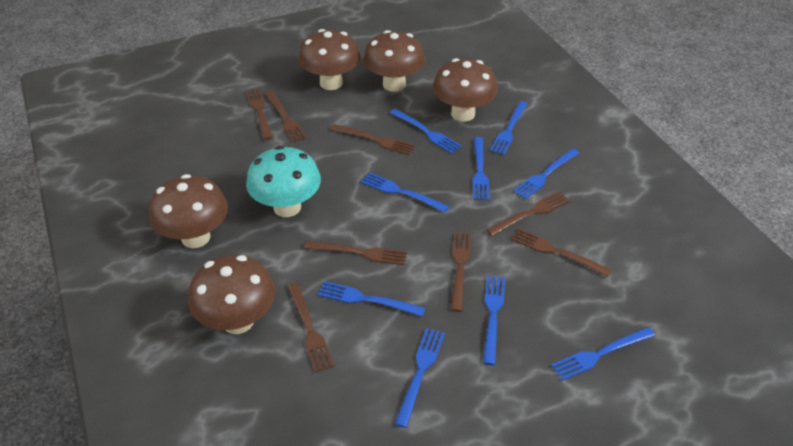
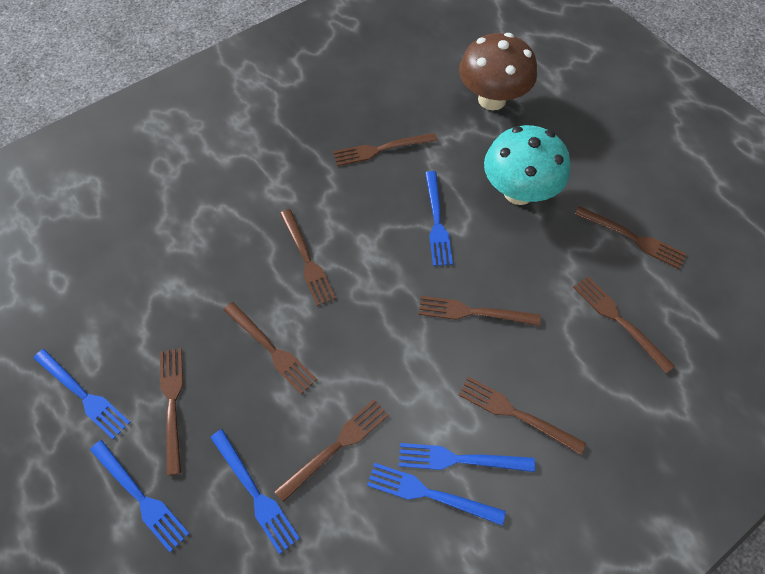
blue fork: [318,281,425,317] [361,172,450,213] [390,109,461,154] [395,328,445,428] [472,137,490,200] [483,275,505,365] [490,101,528,155] [513,148,579,199] [551,327,655,381] = 9 -> [33,349,131,440] [90,440,190,553] [210,429,300,554] [367,463,506,526] [399,443,535,472] [425,171,453,266] = 6
brown fork: [246,88,273,140] [265,91,307,143] [288,282,335,373] [304,241,407,265] [330,124,415,155] [451,232,472,312] [486,191,570,236] [511,228,612,277] = 8 -> [160,348,183,476] [224,302,317,394] [274,399,389,502] [280,209,336,306] [333,133,437,166] [418,296,541,326] [459,376,586,455] [573,276,675,374] [575,206,686,269] = 9
brown mushroom: [149,174,228,248] [188,255,275,334] [299,29,360,90] [363,30,425,92] [433,58,498,121] = 5 -> [459,33,537,110] = 1

